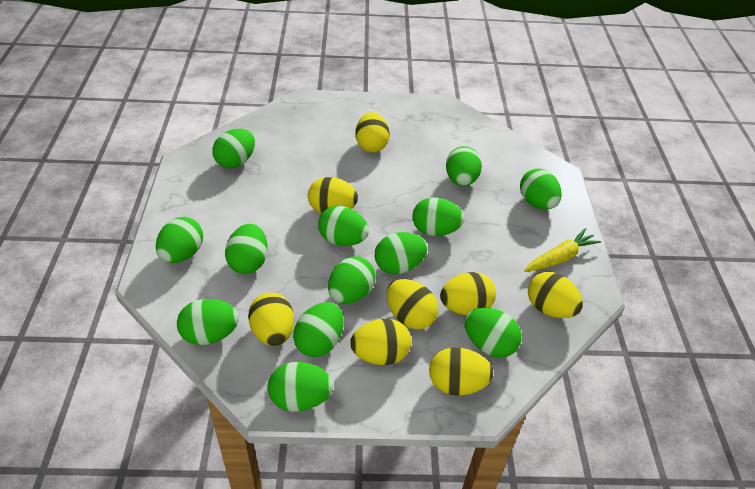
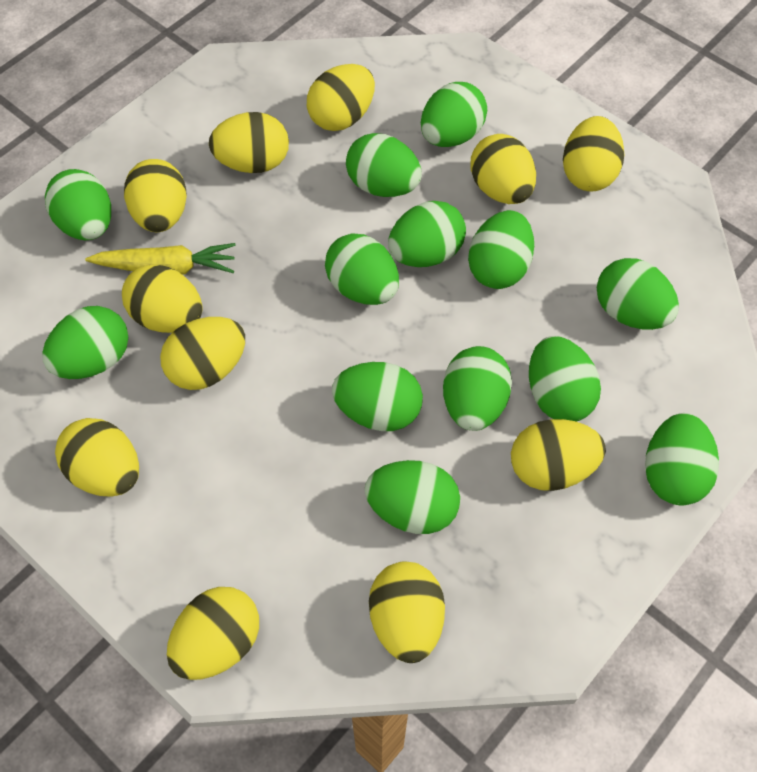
yellow egg: [248,292,294,346] [308,177,358,214] [350,319,411,365] [355,112,390,152] [387,279,438,329] [429,347,493,396] [440,272,496,315] [528,272,583,318] = 8 -> [55,418,139,496] [122,264,203,333] [124,159,187,232] [160,317,245,390] [167,587,259,680] [209,112,289,173] [307,64,375,131] [369,562,445,663] [471,134,536,204] [511,419,606,491] [563,116,624,192] = 11

